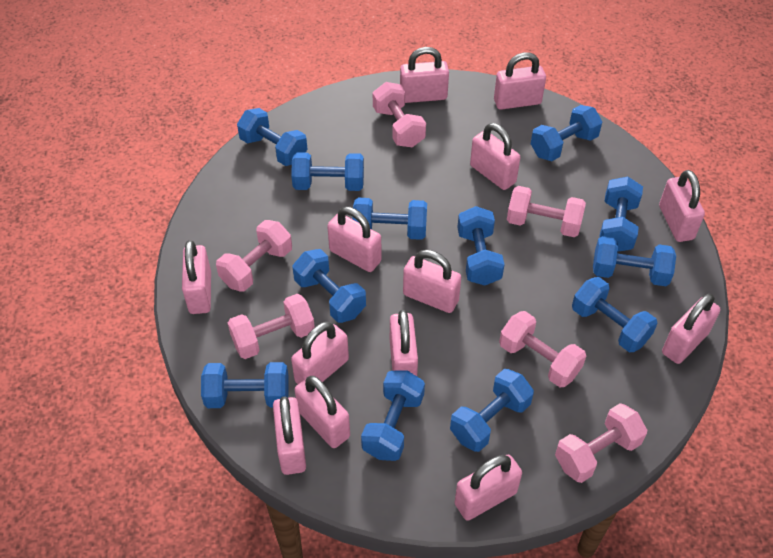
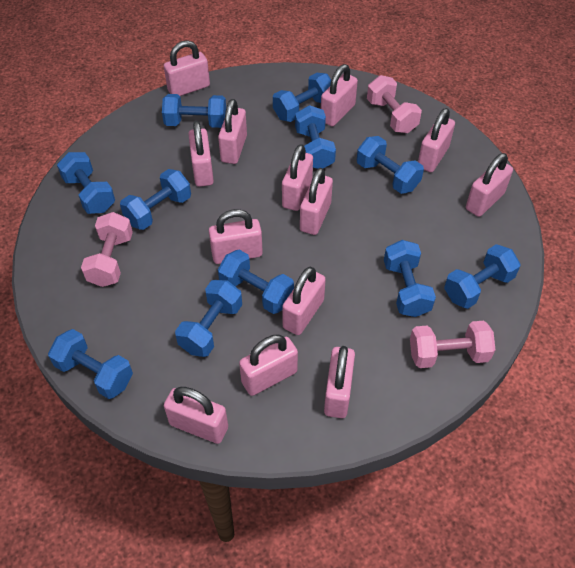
blue dumbbell: [201,362,289,408] [237,108,307,166] [291,152,364,191] [293,249,366,323] [352,198,427,240] [361,371,425,461] [450,369,534,452] [457,206,505,285] [531,105,602,161] [572,277,657,352] [593,236,676,286] [599,177,643,252] = 12 -> [48,329,133,399] [57,152,115,214] [120,169,191,230] [162,94,226,128] [175,280,242,357] [218,250,294,314] [273,73,331,122] [295,105,336,169] [357,136,424,194] [384,240,436,317] [444,244,520,309] = 11
pink dumbbell: [216,220,292,291] [228,294,315,359] [373,82,426,147] [499,311,586,388] [507,186,586,237] [555,403,647,483] = 6 -> [81,212,133,287] [367,75,422,133] [410,321,496,368] = 3

